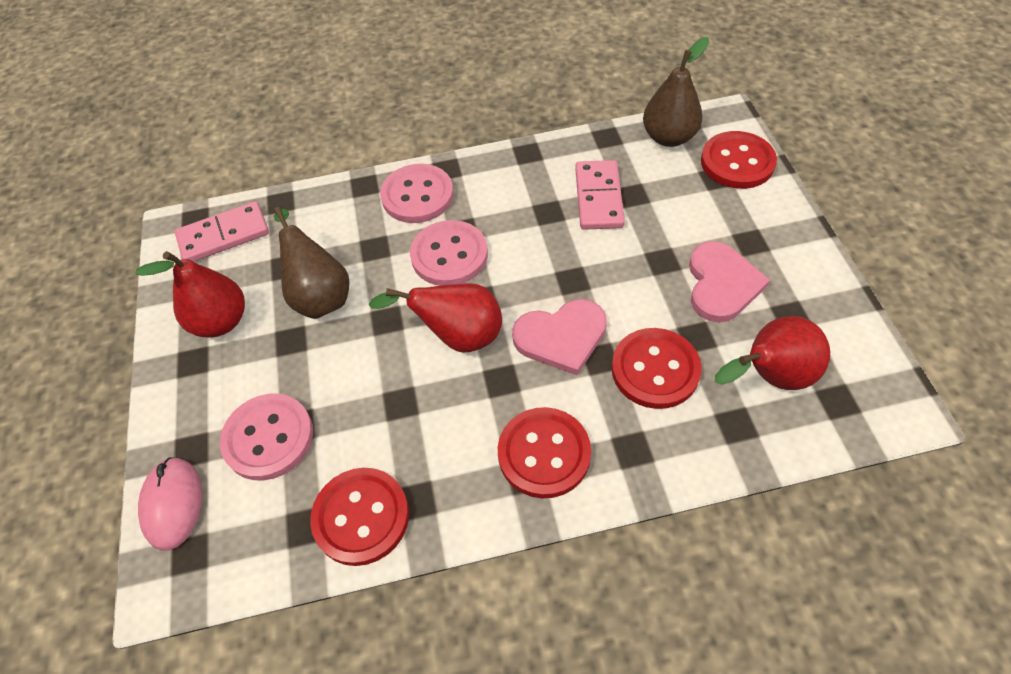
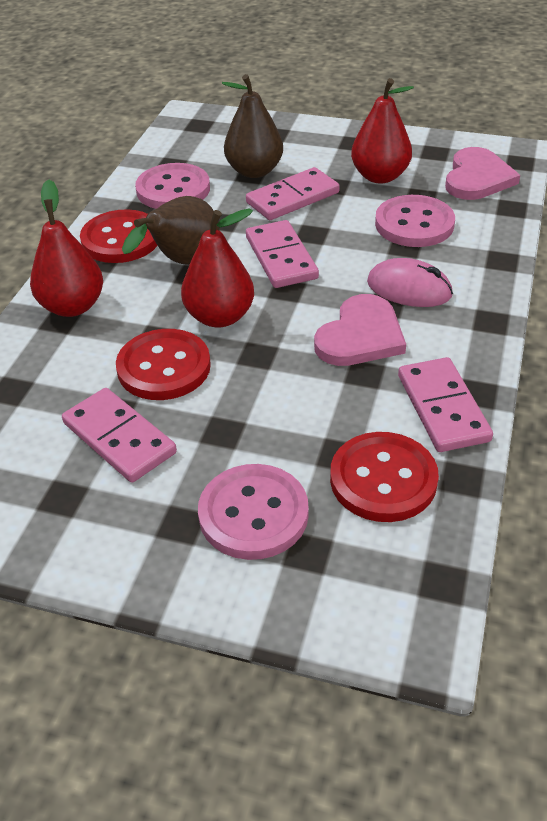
pink domino: [174,201,269,262] [575,160,625,230] = 2 -> [62,388,177,483] [246,167,339,220] [246,220,319,288] [398,357,493,452] = 4
red button: [310,468,409,566] [498,407,591,498] [612,328,702,409] [701,131,777,189] = 4 -> [80,209,158,263] [116,329,211,400] [330,432,439,522] = 3

